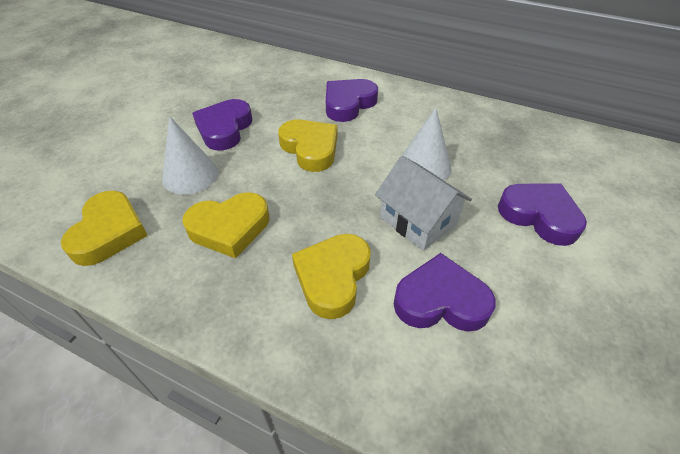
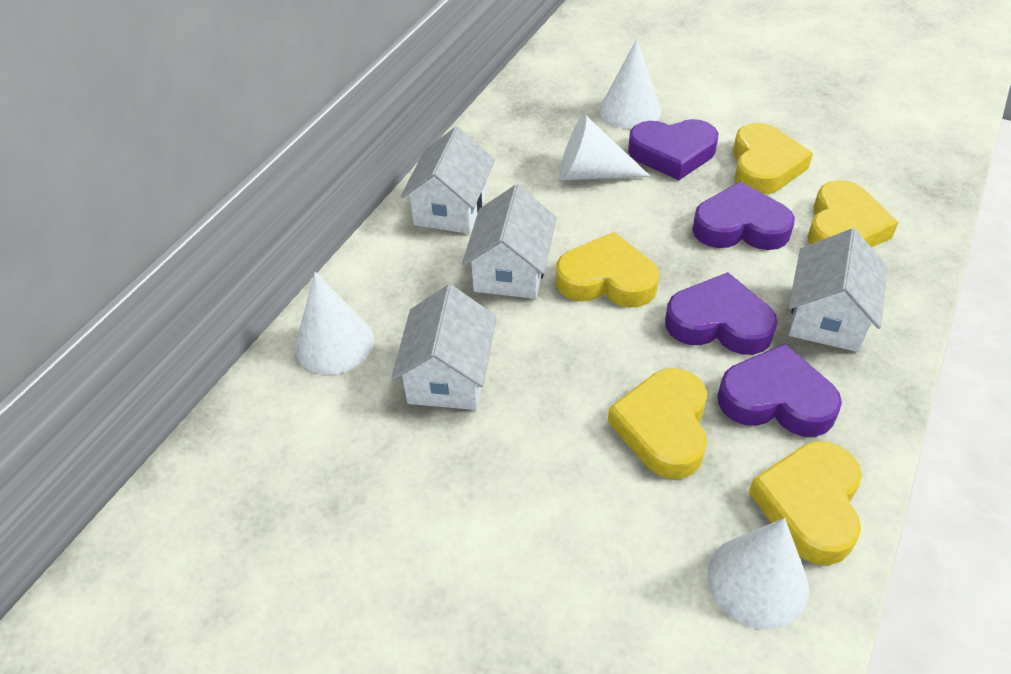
white cone: [162,116,218,195] [402,108,451,181] = 2 -> [295,272,374,374] [559,114,651,180] [599,39,661,129] [707,518,809,629] = 4
white house: [375,156,472,251] = 1 -> [391,284,496,410] [401,127,495,234] [462,185,557,299] [789,228,888,352] = 4
yellow heart: [61,191,148,266] [182,192,269,258] [278,119,337,172] [292,234,371,319] = 4 -> [556,232,659,307] [608,368,707,479] [733,123,813,194] [749,441,862,565] [807,180,899,248] = 5

